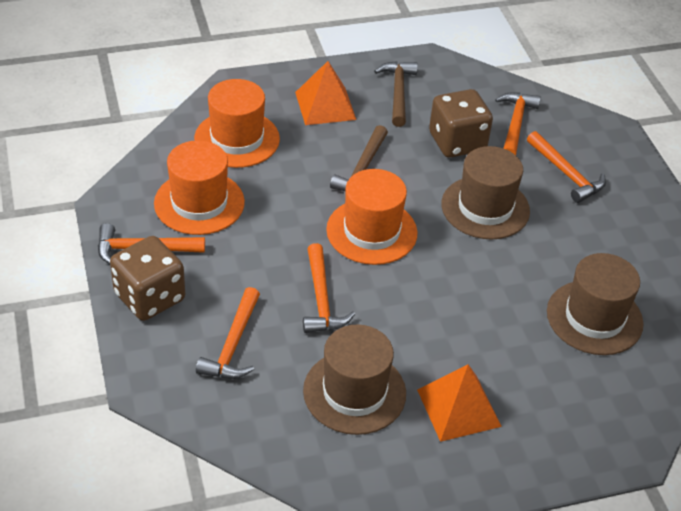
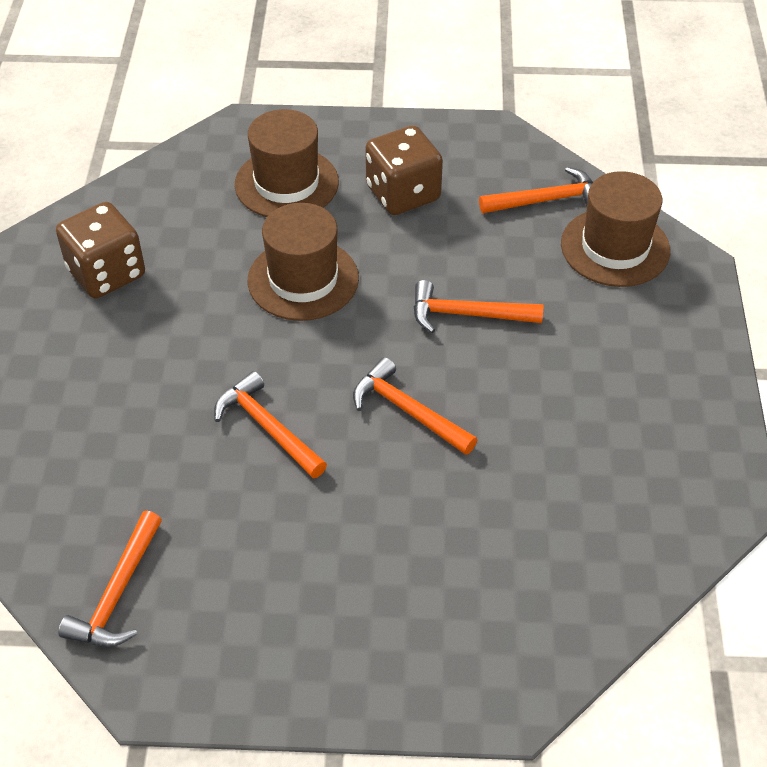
brown hammer: [330,125,388,191] [374,61,418,127] = 2 -> none = 0
orange hat: [154,140,245,235] [194,79,280,168] [326,169,418,265] = 3 -> none = 0
orange pyramid: [295,61,356,125] [417,365,502,442] = 2 -> none = 0

